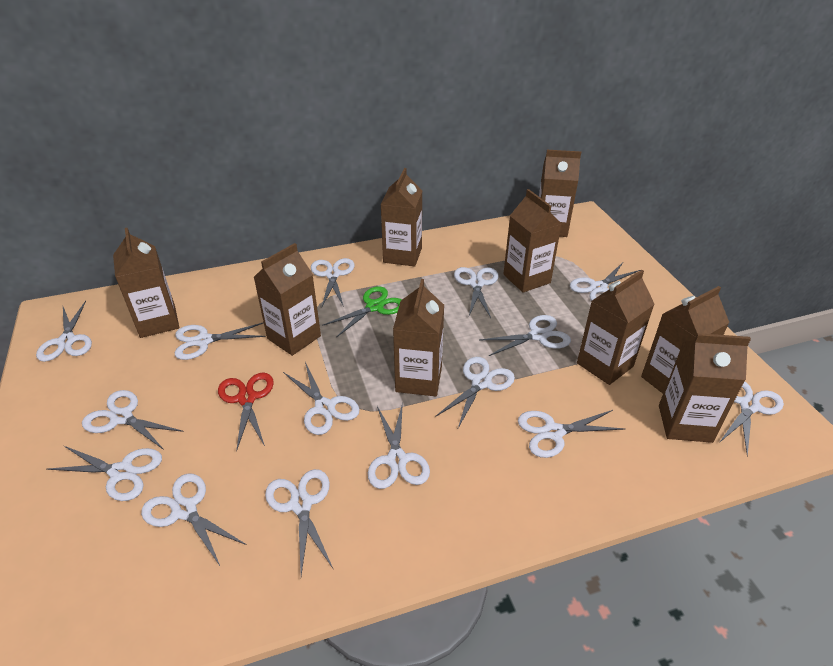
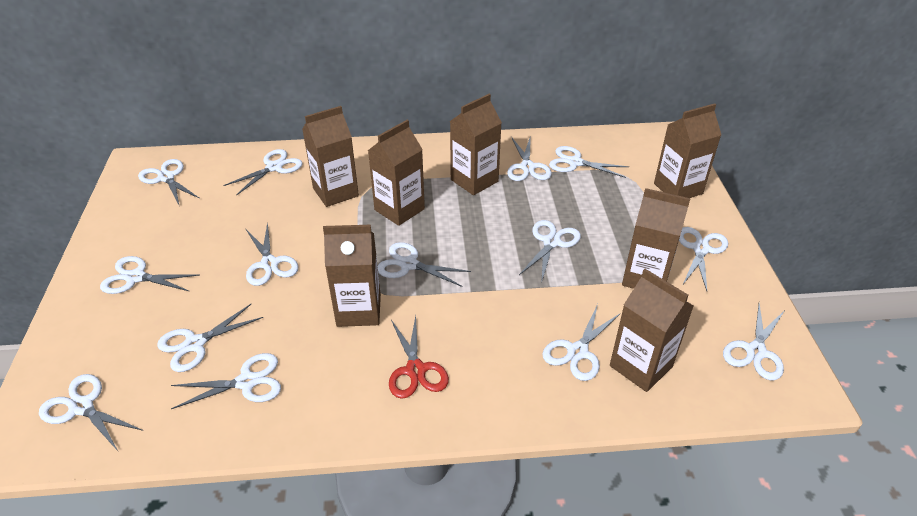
brown carton: [113,228,179,338] [254,243,321,356] [380,168,422,266] [393,279,444,396] [503,189,562,293] [539,150,581,237] [577,270,654,385] [641,286,729,393] [659,333,751,443] = 9 -> [302,106,359,207] [323,225,381,327] [368,120,425,226] [450,94,502,195] [610,269,694,392] [622,188,691,289] [654,103,721,198] = 7
green scissors: [322,286,402,338] = 1 -> none = 0
white scissors: [36,301,92,362] [46,446,162,501] [82,390,184,450] [141,474,247,566] [175,322,266,360] [265,469,334,576] [283,362,360,435] [311,258,355,307] [368,402,430,489] [435,357,515,428] [454,267,499,318] [479,315,571,356] [518,410,625,458] [570,263,640,301] [719,381,784,456] = 15 -> [39,374,143,451] [100,256,199,294] [138,159,200,207] [157,303,263,372] [171,353,281,409] [223,149,303,196] [246,222,298,286] [378,242,471,287] [507,135,552,181] [519,220,581,283] [542,304,621,381] [549,146,629,178] [679,227,728,291] [723,303,785,380] = 14

